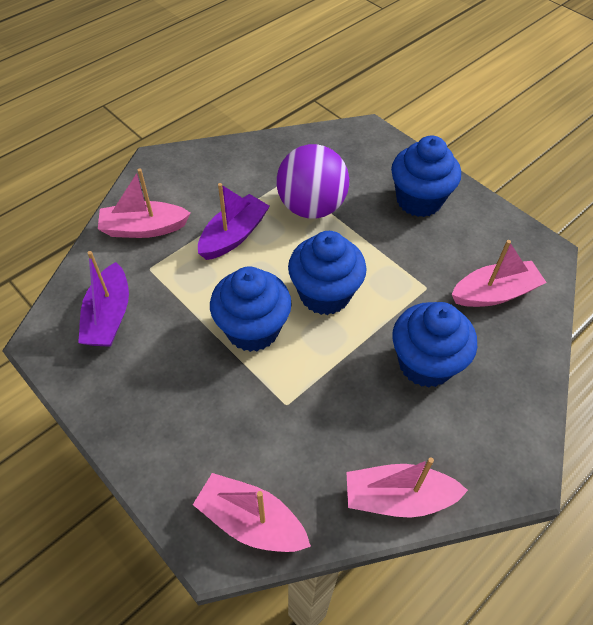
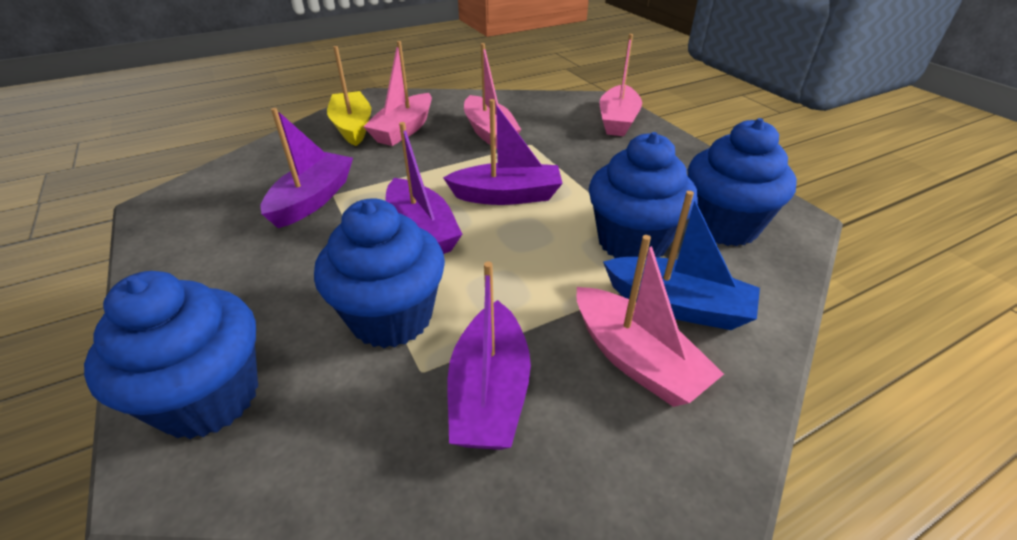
blue boat: none = 0 -> [603,191,760,330] = 1
purple ball: [277,144,349,218] = 1 -> none = 0
purple boat: [78,251,129,347] [198,183,270,260] = 2 -> [261,108,353,228] [385,122,462,254] [443,99,563,205] [448,261,531,450] = 4
yellow boat: none = 0 -> [327,46,371,146] = 1

